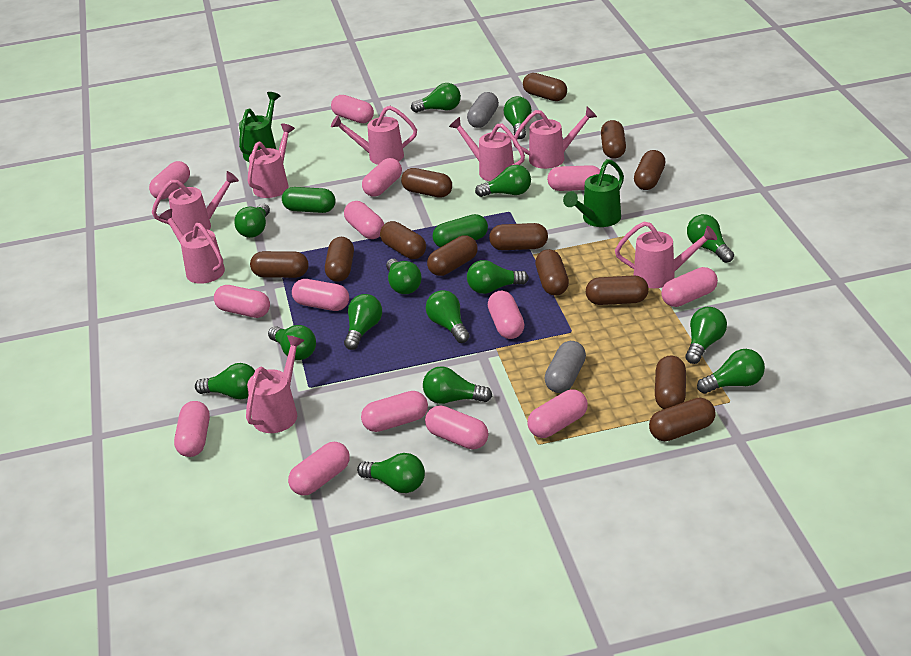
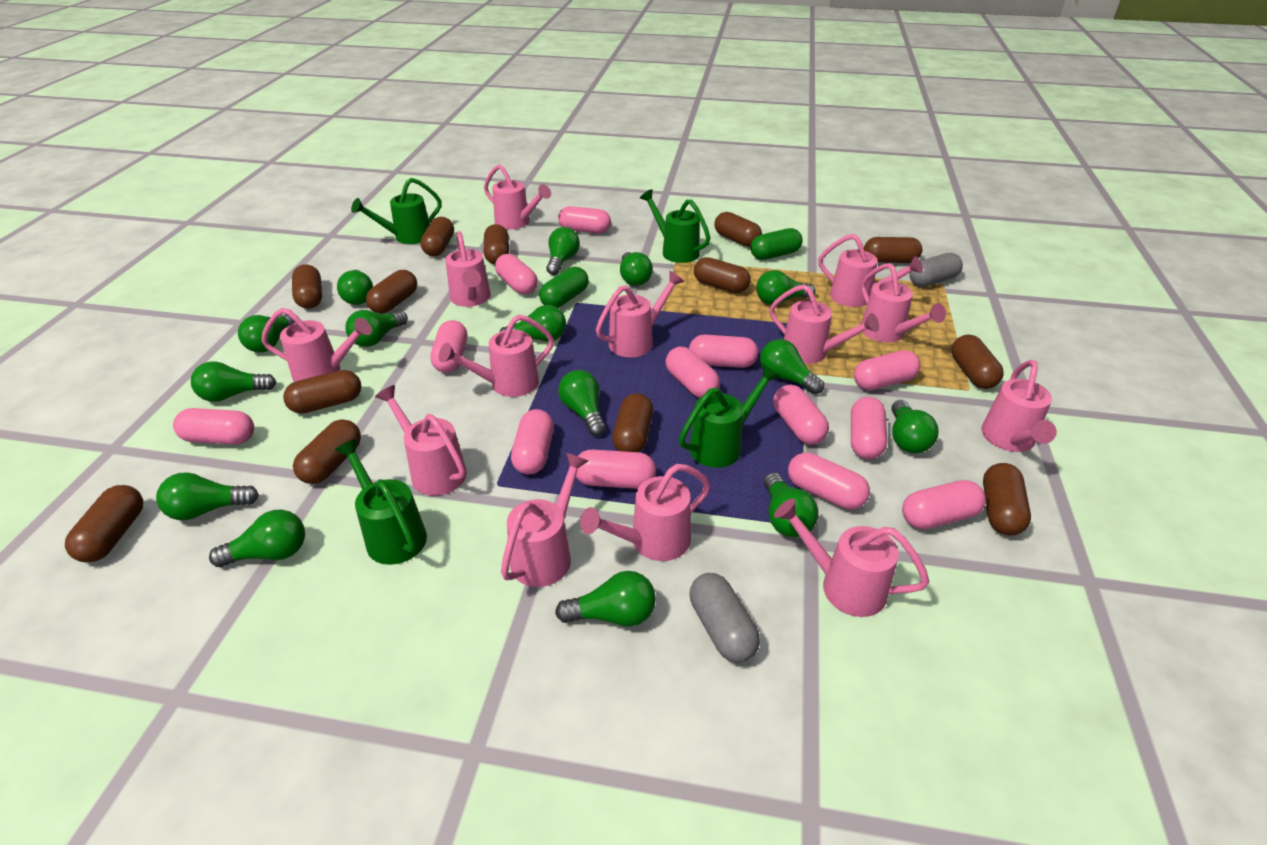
green watering can: [239,92,280,162] [563,159,624,227] = 2 -> [335,439,427,565] [351,178,442,244] [640,189,710,263] [679,364,780,468] = 4
pink capsule: [149,161,190,200] [174,401,210,457] [214,285,270,318] [288,442,350,496] [292,279,349,311] [331,95,374,123] [344,201,384,239] [361,391,428,432] [362,158,402,197] [425,405,488,450] [488,291,524,339] [527,390,588,438] [547,165,600,191] [661,267,718,307] = 14 -> [173,408,254,445] [431,320,467,373] [495,254,538,295] [511,409,554,474] [558,206,611,234] [576,449,656,489] [666,347,720,398] [689,335,758,368] [774,385,829,445] [788,453,870,509] [851,397,887,459] [854,350,920,391] [902,480,986,529] = 13
pink watering can: [152,171,239,235] [159,209,225,284] [246,335,305,433] [248,124,295,198] [331,106,417,165] [449,117,525,181] [513,107,597,169] [615,222,717,288] = 8 -> [261,308,372,382] [375,385,467,496] [439,314,554,397] [445,231,491,307] [484,164,551,229] [501,453,588,587] [580,464,711,561] [596,271,684,357] [769,284,879,364] [774,499,929,617] [818,234,923,307] [861,263,946,342] [982,360,1057,452] = 13

